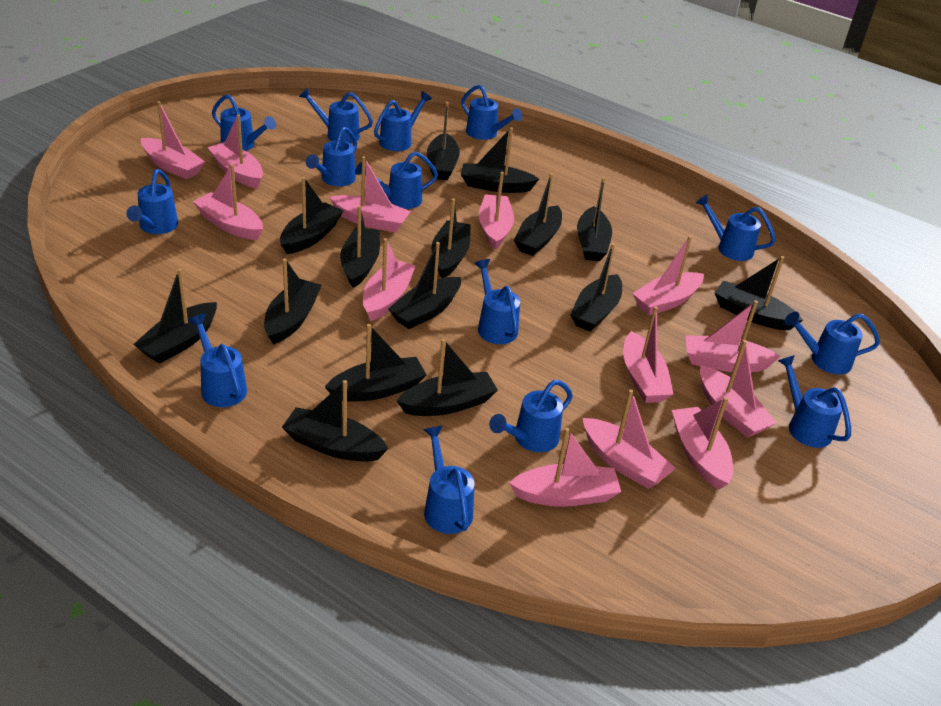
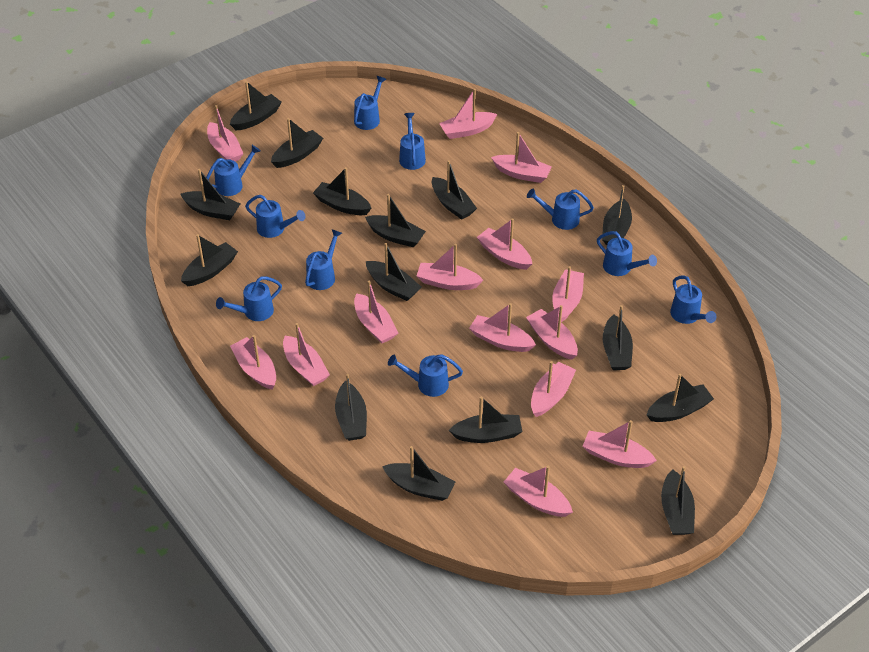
blue watering can: [126,169,178,234] [188,314,247,407] [212,94,276,151] [299,88,373,144] [306,127,357,186] [355,151,438,209] [374,91,432,151] [423,426,474,534] [461,85,522,140] [474,259,520,344] [489,380,573,452] [695,194,776,261] [778,355,851,448] [785,312,880,374] = 14 -> [206,145,260,196] [216,276,282,321] [245,195,305,238] [305,229,342,290] [354,76,386,130] [388,354,463,397] [399,113,426,170] [527,188,594,230] [597,231,657,276] [670,276,717,324] = 10
pink boat: [141,101,205,179] [193,164,263,240] [207,114,263,189] [330,156,411,232] [363,238,415,321] [479,172,514,250] [509,428,621,507] [583,389,676,489] [623,306,674,403] [632,236,704,315] [671,397,733,490] [685,300,781,372] [700,340,776,438] = 13 -> [207,105,243,162] [230,335,276,390] [283,323,330,386] [354,281,398,343] [417,244,483,290] [439,89,497,139] [469,303,536,352] [477,218,532,270] [491,132,552,183] [504,466,573,517] [526,305,578,360] [531,361,576,417] [552,266,584,322] [583,420,657,468] = 14

